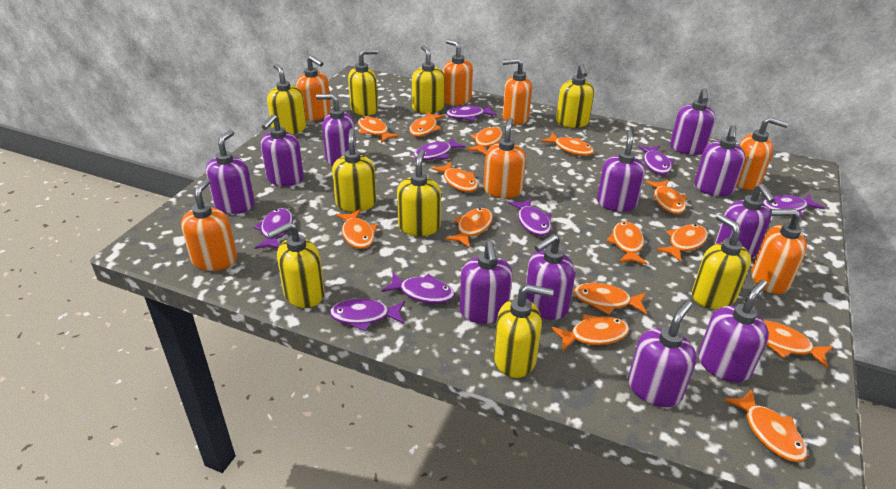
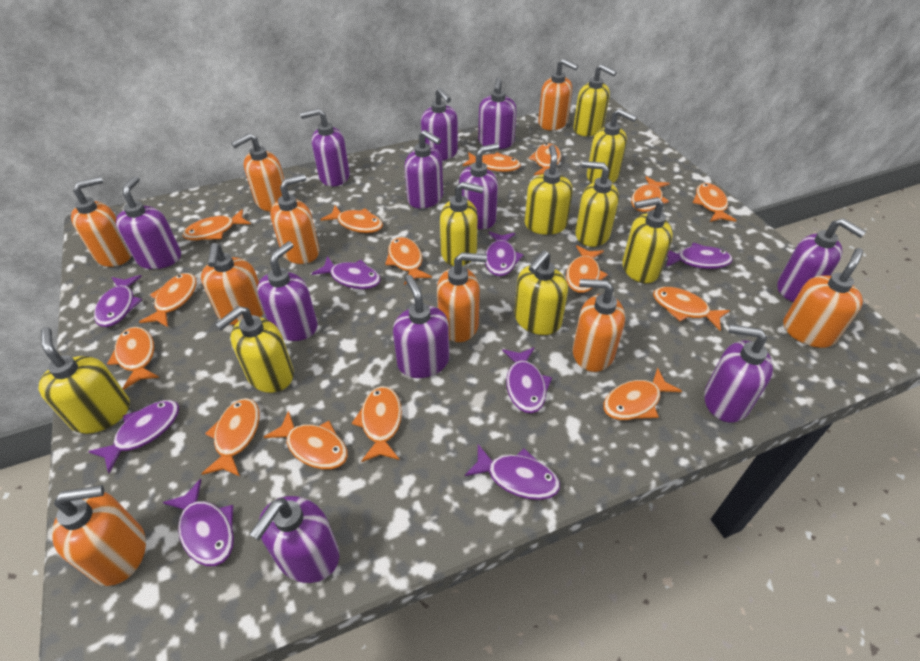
orange fish: [335,209,378,249] [358,117,399,143] [409,111,445,137] [432,161,478,192] [446,208,493,248] [466,126,503,154] [541,132,594,156] [551,314,629,351] [574,283,647,315] [606,221,647,265] [646,180,687,214] [656,224,708,262] [724,389,807,462] [764,321,833,369] = 14 -> [107,327,159,390] [139,273,197,327] [183,209,251,240] [201,398,260,476] [264,410,348,469] [320,206,383,233] [352,386,402,462] [385,237,432,285] [463,152,521,172] [528,143,561,175] [566,245,608,293] [603,368,682,420] [631,176,670,212] [653,287,730,331] [693,183,737,222] = 15
orange soap dispenser: [181,178,237,271] [296,55,331,121] [443,39,473,105] [484,118,526,198] [503,58,532,125] [736,117,789,190] [751,209,807,294] = 7 -> [52,485,146,586] [71,176,132,267] [201,243,265,325] [231,133,284,212] [270,174,320,264] [437,252,487,342] [538,58,578,130] [573,279,625,372] [783,248,863,348] = 9

